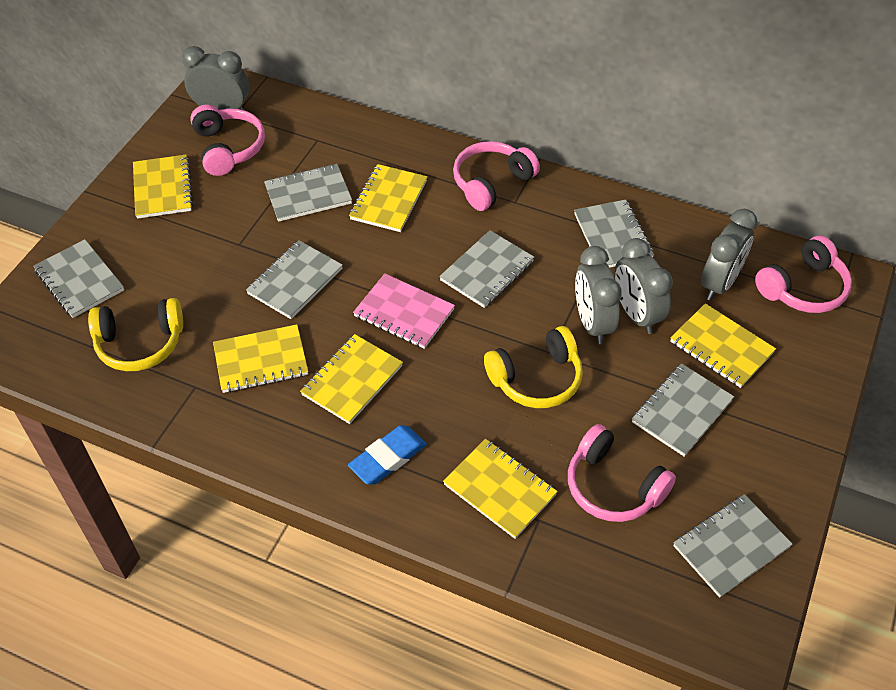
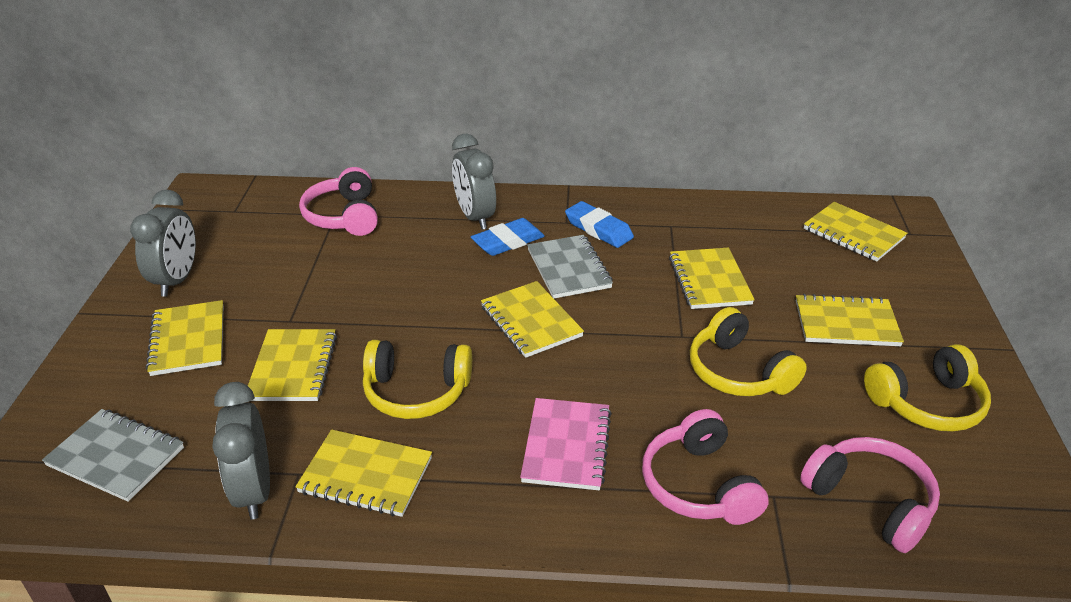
blue eraser: [348,425,427,485] = 1 -> [471,218,545,256] [565,201,634,248] = 2
grey clock: [182,46,249,110] [575,246,622,344] [614,238,673,334] [701,209,758,301] = 4 -> [130,189,196,296] [212,382,270,520] [452,134,496,230] = 3
grey notebook: [33,239,124,318] [246,240,343,319] [264,164,352,222] [439,230,534,308] [574,199,654,268] [632,364,734,457] [673,494,793,598] = 7 -> [42,409,184,502] [527,235,613,298] = 2
pink headphones: [190,104,265,176] [453,141,540,211] [568,424,676,522] [755,236,852,313] = 4 -> [299,167,378,236] [642,409,769,525] [800,437,940,553] = 3
yellow headphones: [88,298,183,371] [484,326,583,408] = 2 -> [363,340,472,419] [690,307,807,396] [864,344,991,432] = 3
yellow notebook: [133,155,193,219] [213,324,308,393] [300,334,403,424] [349,164,427,232] [443,439,558,539] [670,303,776,388] = 6 -> [146,300,223,376] [248,329,337,401] [295,430,432,517] [481,281,584,358] [669,248,755,309] [796,294,904,346] [804,202,907,262] = 7

